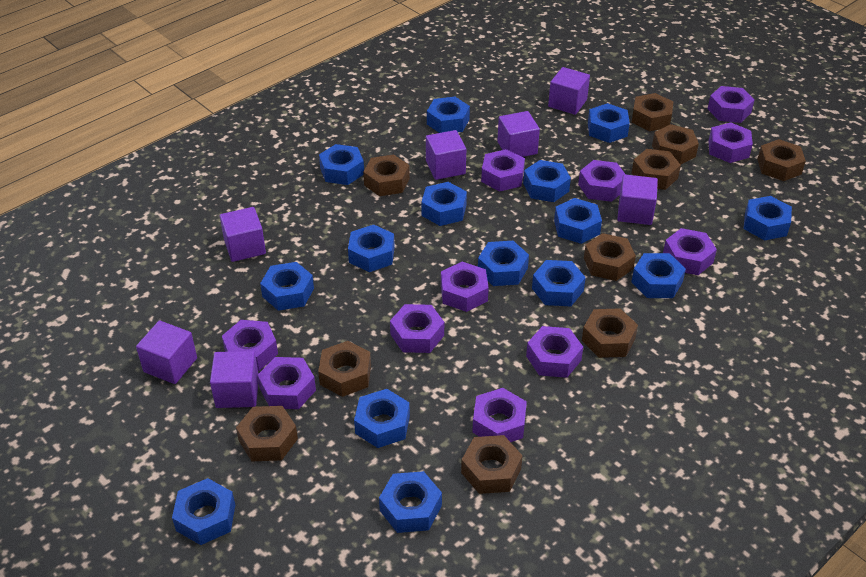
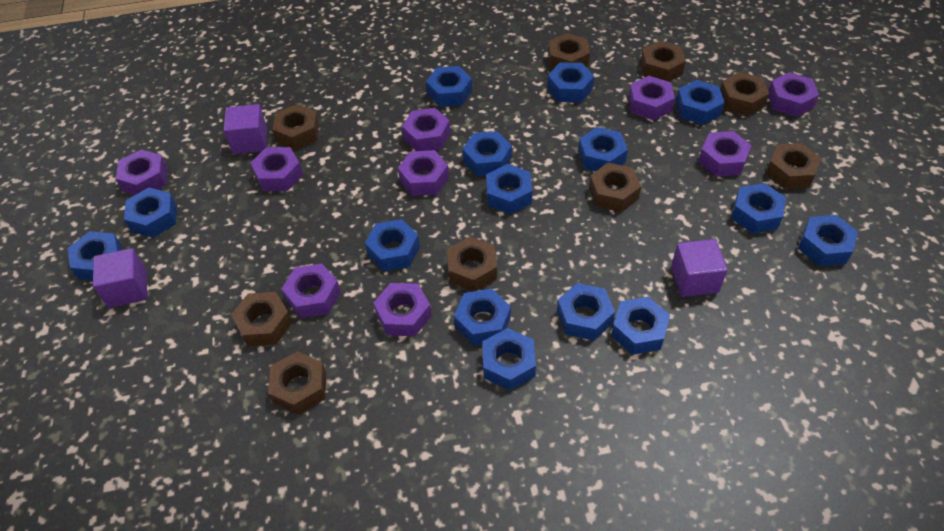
brown nut: [236,406,298,461] [318,341,371,397] [363,155,410,196] [461,435,523,494] [582,308,638,358] [584,233,636,281] [631,93,673,131] [632,149,681,190] [652,124,699,165] [757,139,806,181] = 10 -> [231,292,292,346] [268,351,326,415] [273,104,319,150] [447,237,497,292] [548,33,590,69] [589,163,641,212] [640,41,686,82] [720,72,769,116] [766,143,821,189] = 9
purple cube: [136,320,197,384] [210,351,259,408] [220,207,266,262] [426,130,466,180] [497,111,540,157] [548,67,590,115] [617,174,658,225] = 7 -> [93,248,147,308] [224,104,267,154] [671,239,728,297] = 3
purple nut: [222,320,278,371] [257,357,316,409] [390,304,444,353] [441,262,489,312] [472,388,527,442] [481,149,525,191] [526,326,583,378] [578,160,626,202] [663,228,717,275] [708,86,755,123] [709,122,753,163] = 11 -> [116,150,168,195] [251,147,303,191] [282,264,341,318] [374,283,432,336] [398,150,449,196] [402,108,450,151] [628,76,675,120] [698,131,752,177] [768,72,819,117] = 9

